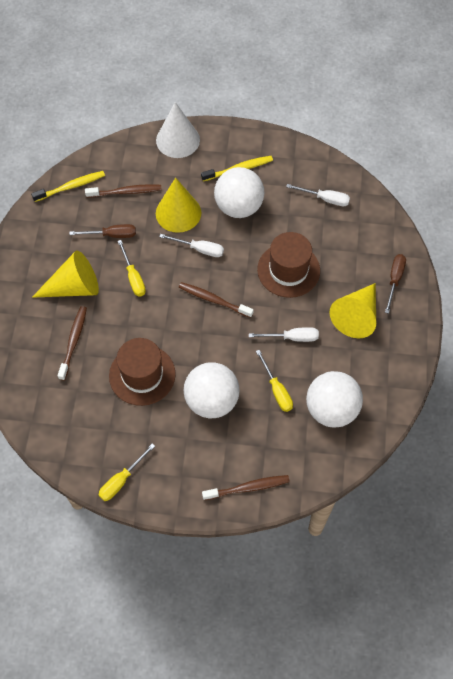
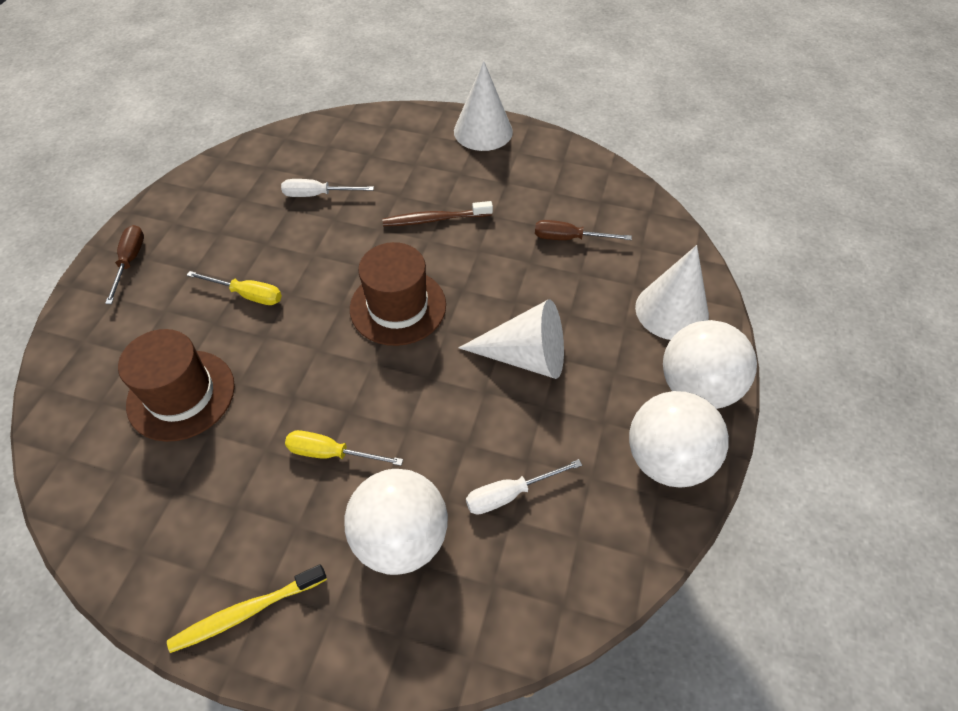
brown toothbrush: [57,306,87,381] [85,184,162,198] [179,282,254,318] [202,475,290,500] = 4 -> [382,201,493,226] = 1
white cone: [156,102,200,158] = 1 -> [454,61,513,151] [458,300,564,379] [635,245,709,340] = 3
white screwdriver: [159,234,224,257] [249,327,319,342] [286,184,350,206] = 3 -> [281,179,374,197] [466,459,582,514] = 2
yellow cone: [32,251,99,298] [156,178,201,233] [330,283,376,338] = 3 -> none = 0
yellow screwdriver: [99,444,155,501] [118,240,146,297] [256,350,293,412] = 3 -> [187,271,282,305] [285,430,403,466] = 2
yellow toothbrush: [31,171,105,202] [201,156,273,181] = 2 -> [167,564,327,653] = 1

